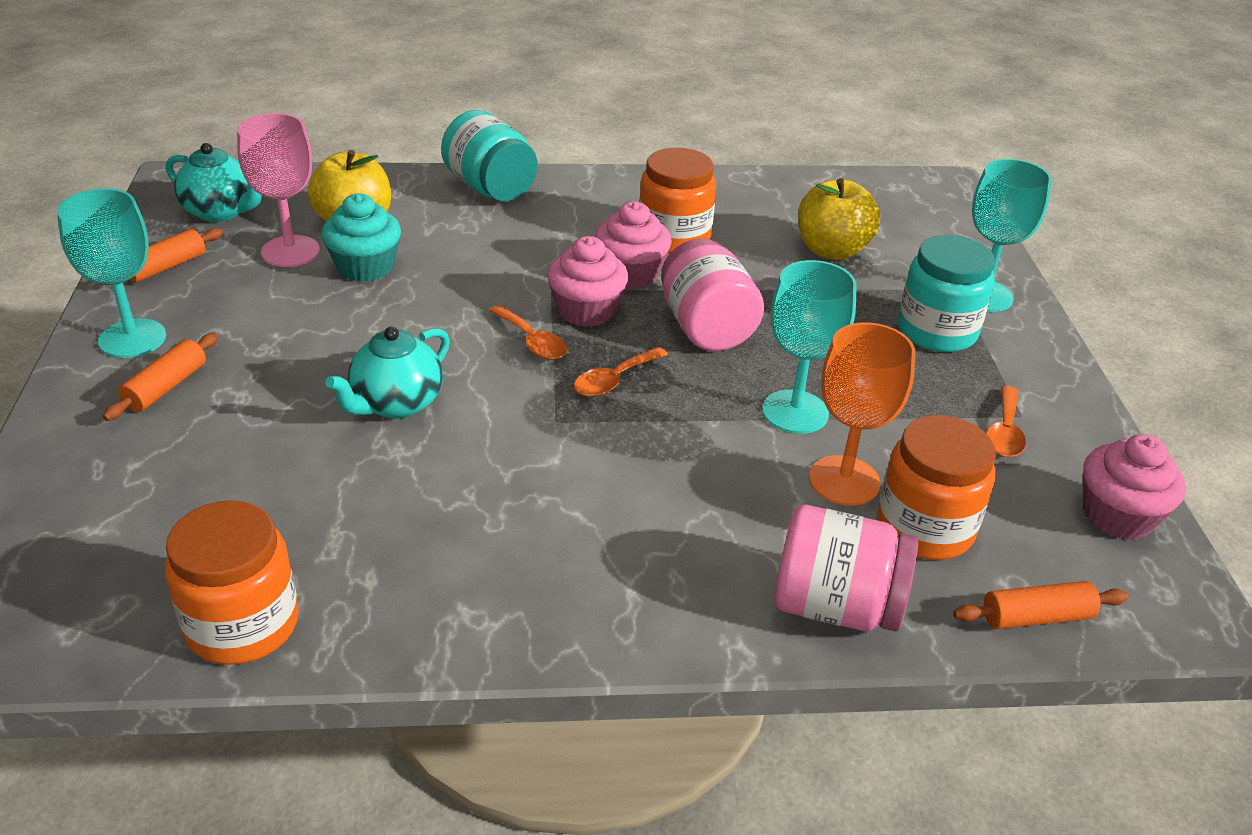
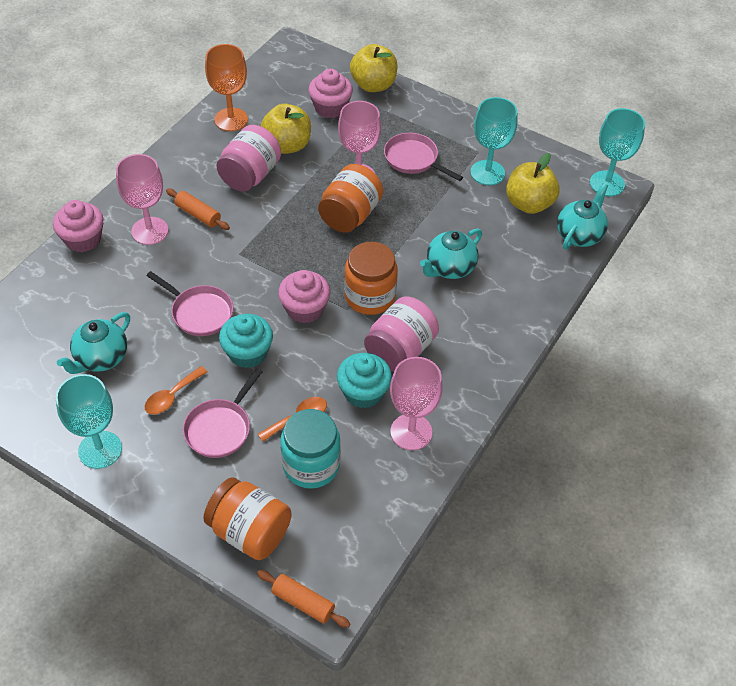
orange rolling pin: [102,228,224,285] [103,333,218,421] [953,581,1128,629] = 3 -> [166,189,230,230] [257,570,350,628] = 2
orange spoon: [489,305,567,360] [574,347,668,397] [986,386,1026,457] = 3 -> [145,366,208,415] [258,397,327,442] = 2
pink goblet: [237,113,320,267] = 1 -> [116,154,169,245] [338,101,381,173] [390,357,443,450] = 3
pink pan: none = 0 -> [146,271,233,336] [183,368,262,458] [384,133,463,181] = 3
turquoise cupcake: [322,194,401,282] = 1 -> [219,314,273,368] [337,353,392,408] = 2
turquoise jar: [441,110,538,201] [898,235,995,352] = 2 -> [280,409,341,489] = 1
turquoise teapot: [166,143,262,222] [325,326,450,419] = 2 -> [57,312,130,374] [420,229,482,279] [557,183,608,250] = 3
yellow apple: [307,150,391,221] [798,178,880,260] = 2 -> [261,104,311,154] [350,44,398,92] [506,153,560,214] = 3

